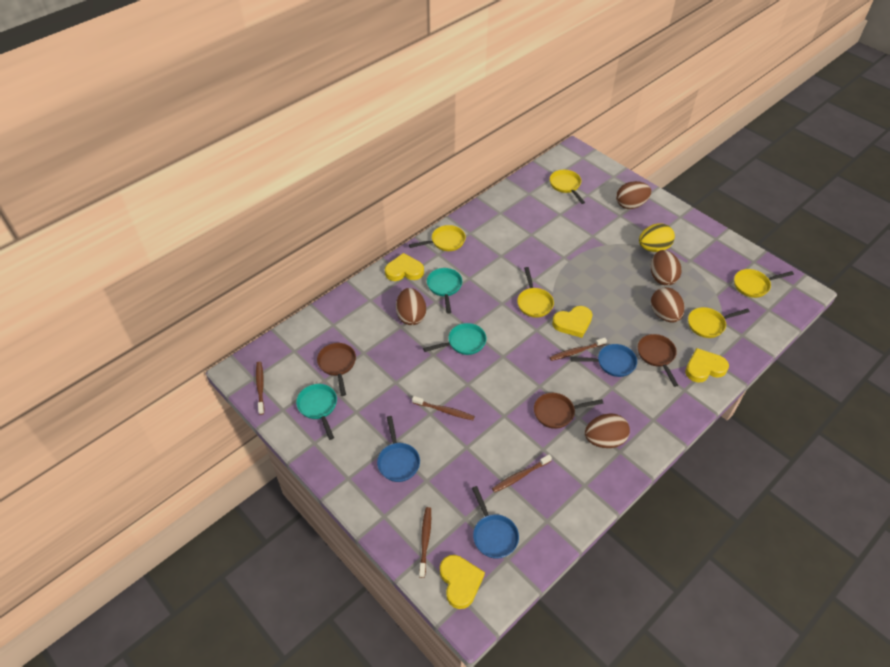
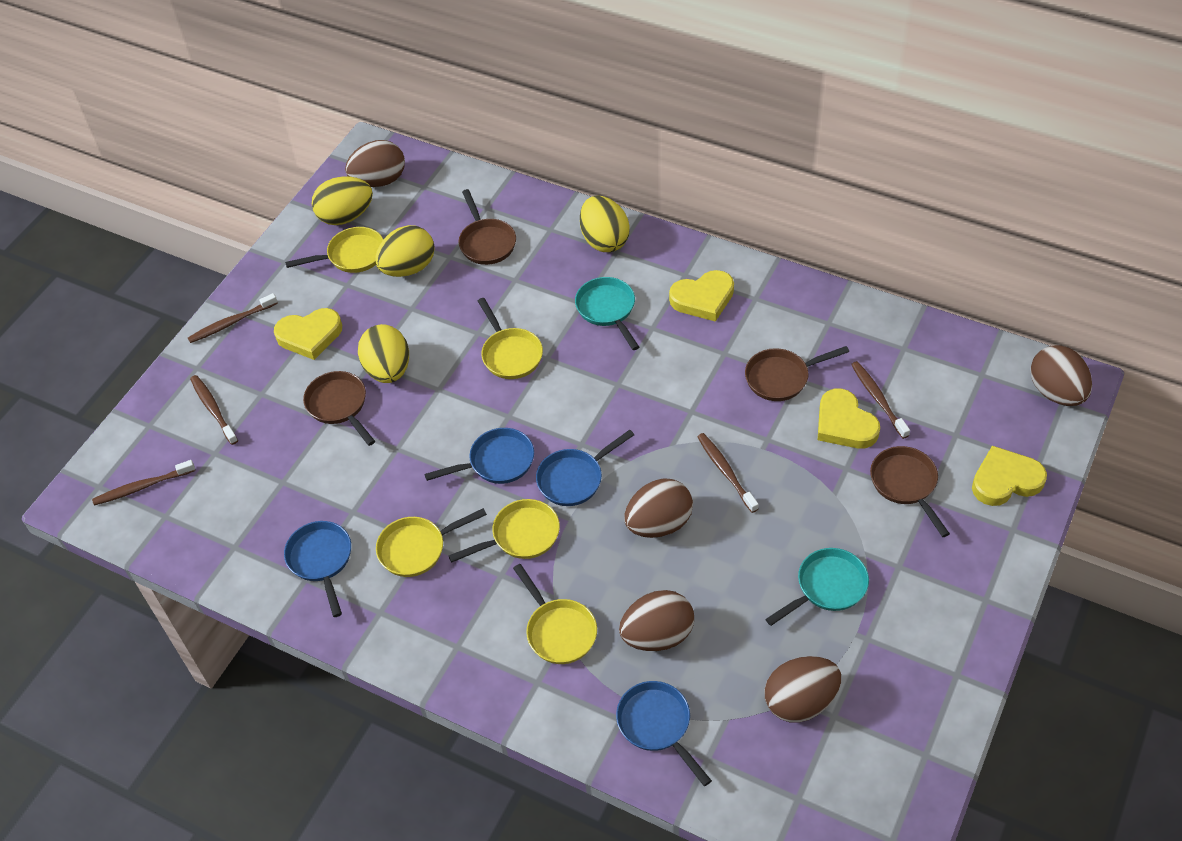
blue pan: [377,416,420,482] [472,486,519,559] [570,344,637,377] = 3 -> [284,521,351,617] [425,428,534,484] [536,430,634,506] [616,681,712,786] = 4
brown pan: [317,343,356,396] [534,393,604,429] [638,334,678,387] = 3 -> [303,371,375,446] [459,189,516,265] [745,346,849,401] [870,446,950,537] = 4
turquoise pan: [296,384,337,440] [423,323,486,355] [427,268,462,314] = 3 -> [575,277,639,350] [765,548,869,626] = 2
yellow egg: [639,223,675,252] = 1 -> [312,177,373,225] [358,324,409,383] [375,225,435,277] [580,196,630,252] = 4

